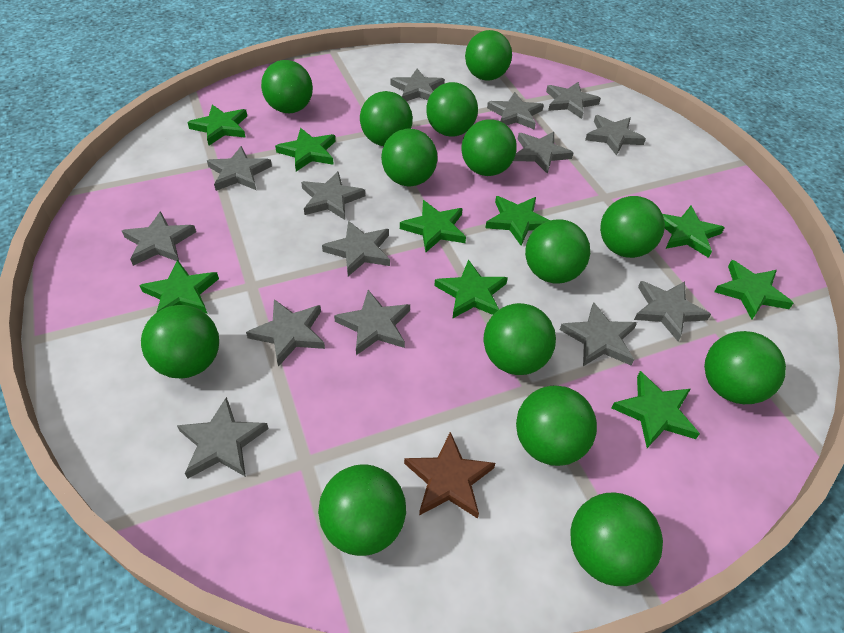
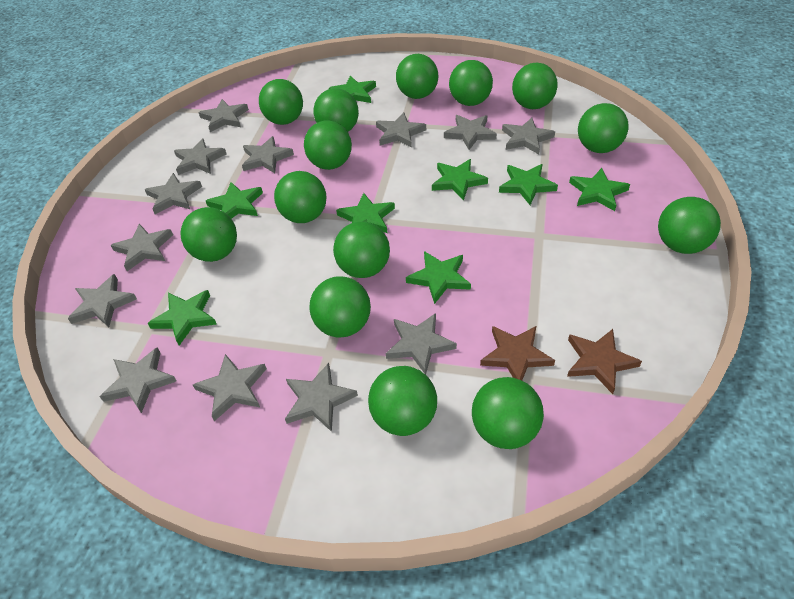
brown star: [404,432,495,519] = 1 -> [480,326,555,380] [567,329,642,394] = 2
green star: [139,260,219,314] [187,105,247,145] [275,128,336,171] [400,200,466,252] [434,259,508,319] [485,196,550,246] [612,371,700,448] [662,206,725,258] [714,260,793,319] = 9 -> [148,290,216,346] [206,182,263,219] [329,76,376,103] [336,193,395,233] [406,251,471,304] [432,159,488,200] [499,164,558,205] [569,168,630,211] = 8
grey star: [122,211,196,266] [177,397,269,479] [207,146,272,191] [246,299,325,367] [301,171,365,220] [322,221,390,276] [334,290,410,355] [391,69,445,101] [487,92,544,130] [513,132,574,174] [546,82,601,119] [560,302,637,366] [585,115,646,156] [634,281,711,341] = 14 -> [68,274,137,327] [100,347,176,413] [110,224,173,271] [144,173,202,214] [174,138,227,175] [193,354,267,421] [198,99,249,132] [242,136,294,173] [285,363,358,432] [376,112,426,148] [386,313,457,375] [444,115,497,150] [502,118,555,154] = 13

